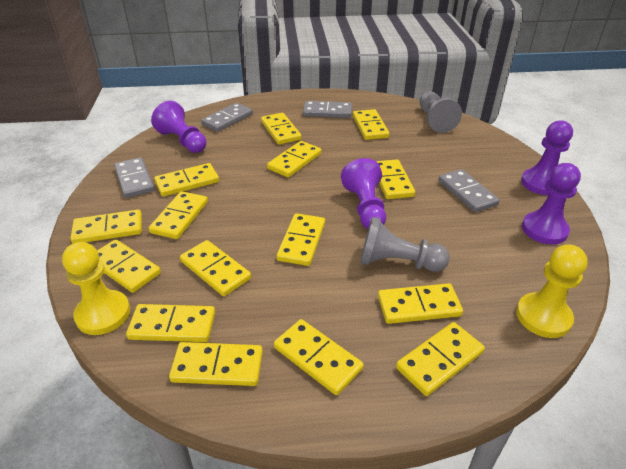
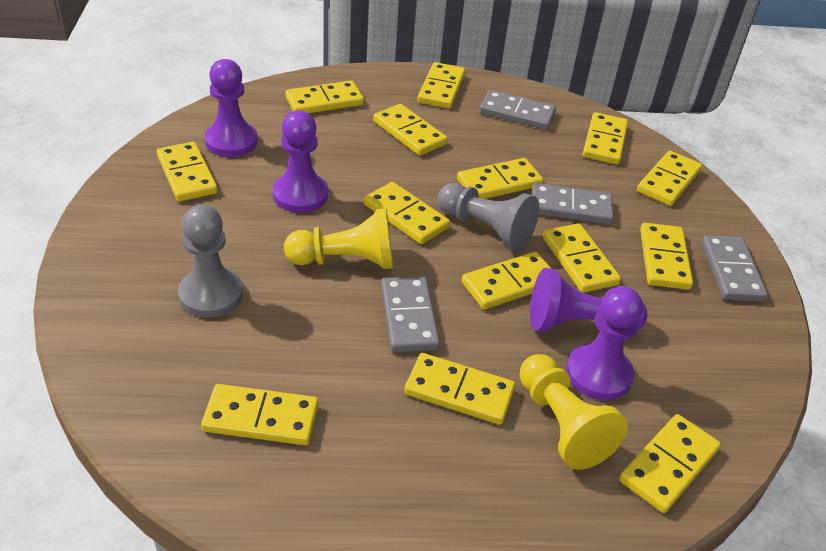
yellow domino: [70,210,142,243] [97,239,161,293] [126,304,215,342] [149,191,208,239] [154,163,219,197] [169,342,263,386] [180,240,251,296] [261,113,302,145] [267,141,321,177] [274,319,364,395] [277,213,325,266] [353,109,390,140] [376,159,415,199] [378,283,463,324] [396,322,485,396] = 15 -> [157,142,218,202] [201,384,319,445] [285,81,364,113] [364,182,450,244] [373,104,448,156] [404,353,516,425] [417,62,465,108] [457,158,543,199] [461,252,552,310] [543,224,621,293] [583,112,628,164] [619,414,721,513] [637,151,702,206] [640,223,693,290] = 14

